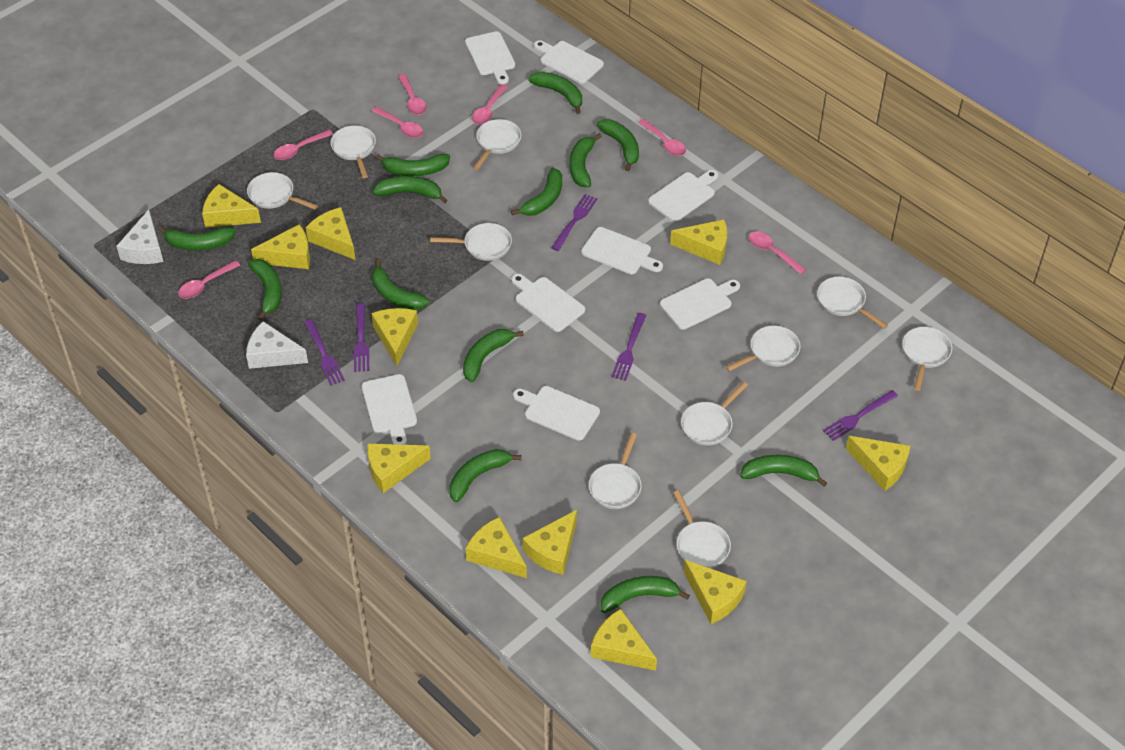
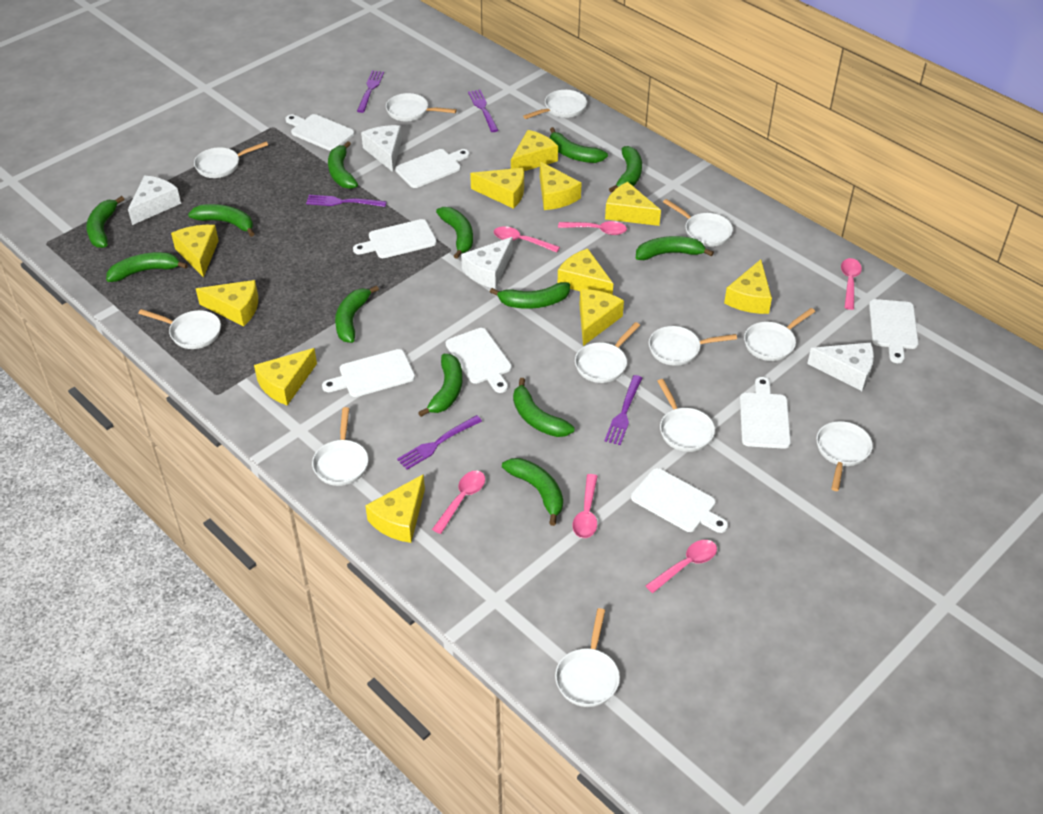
pink spoon: [178,260,240,299] [273,130,333,160] [372,107,424,138] [398,74,427,115] [472,84,508,125] [638,119,686,156] [749,231,806,274] = 7 -> [432,471,485,534] [494,226,560,253] [558,221,627,235] [573,474,598,538] [645,540,717,593] [841,258,862,310] = 6
white cheese: [116,210,163,264] [246,321,308,369] = 2 -> [128,175,181,225] [361,125,402,172] [461,237,513,289] [807,343,874,391] = 4
white pan: [247,172,318,210] [331,126,376,178] [430,223,512,261] [473,119,521,170] [589,433,642,509] [673,490,731,568] [681,382,748,446] [726,326,800,371] [817,277,888,329] [902,327,952,391] = 10 -> [138,309,221,349] [194,142,268,178] [312,407,368,486] [386,93,457,121] [523,90,587,119] [555,608,620,707] [575,322,640,383] [649,326,737,366] [657,379,715,452] [663,199,733,247] [744,308,815,361] [816,421,873,491] = 12

